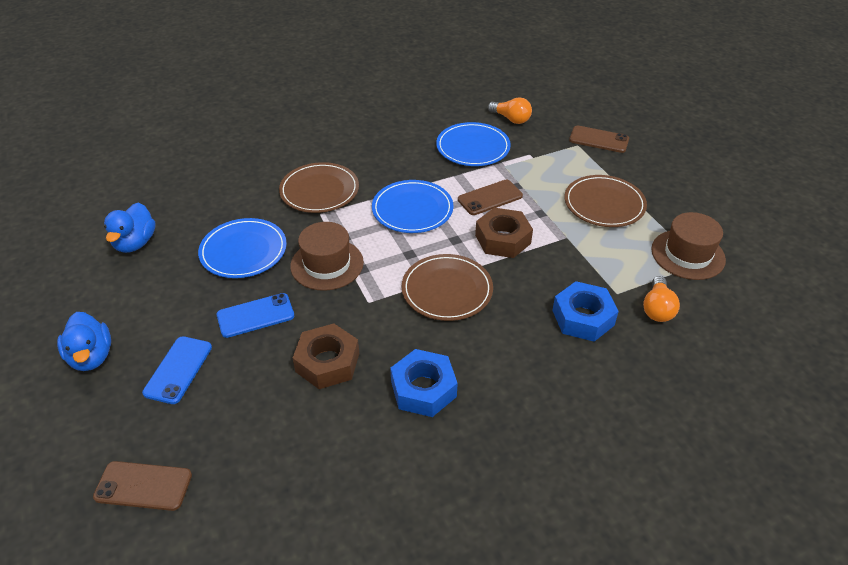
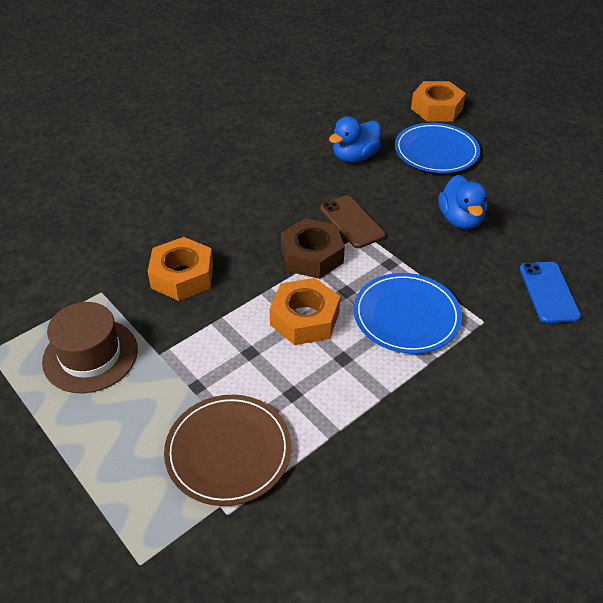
blue nut: [390,349,458,417] [552,281,619,342] = 2 -> none = 0
blue phone: [142,336,212,404] [217,293,294,338] = 2 -> [520,262,581,323] = 1
blue plate: [198,218,287,278] [372,180,453,233] [436,122,511,166] = 3 -> [354,273,462,354] [395,123,480,173] = 2
brown hat: [290,222,364,291] [651,212,726,280] = 2 -> [42,302,138,393] = 1
brown nut: [293,324,359,389] [475,208,533,258] = 2 -> [281,218,345,279] = 1
brown phone: [93,461,192,511] [458,180,523,215] [569,125,629,153] = 3 -> [320,195,385,248] = 1
brown plate: [279,162,359,213] [402,254,493,321] [565,175,647,227] = 3 -> [164,395,292,506] = 1
orange light bulb: [488,97,532,124] [643,276,680,322] = 2 -> none = 0
orange nut: none = 0 -> [148,237,213,301] [269,278,340,345] [411,81,466,122] = 3

